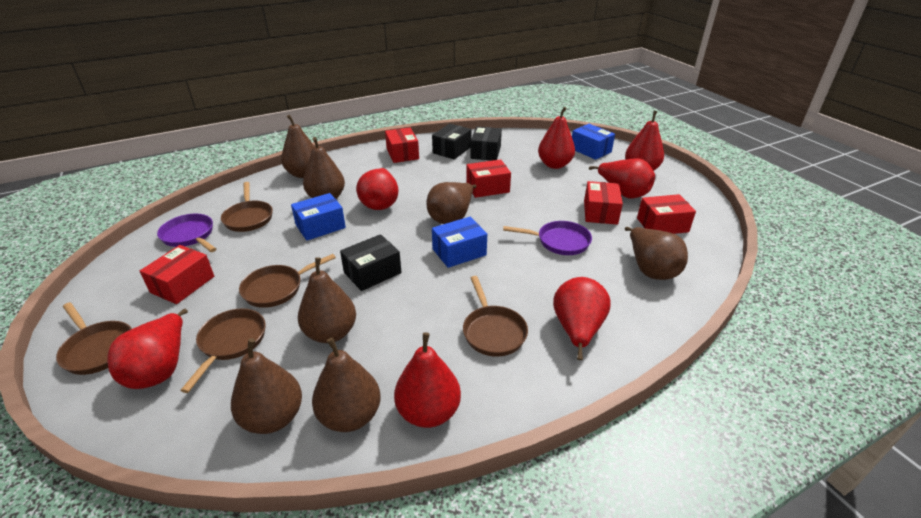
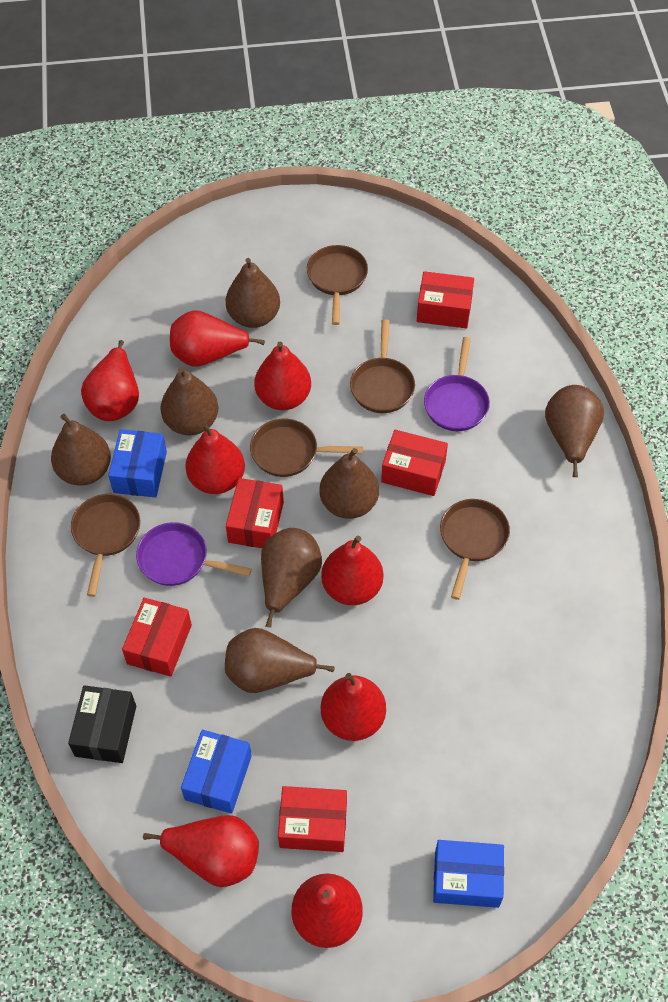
black box: [340,234,401,291] [432,124,472,159] [470,127,502,161] = 3 -> [68,685,136,763] = 1
red pear: [107,309,188,389] [356,168,398,210] [394,332,461,428] [538,107,575,169] [553,277,611,360] [589,158,655,198] [625,111,664,171] = 7 -> [81,340,139,421] [143,815,259,887] [170,310,265,367] [186,423,245,494] [254,342,311,410] [292,873,363,948] [321,536,383,605] [321,673,386,741] = 8

